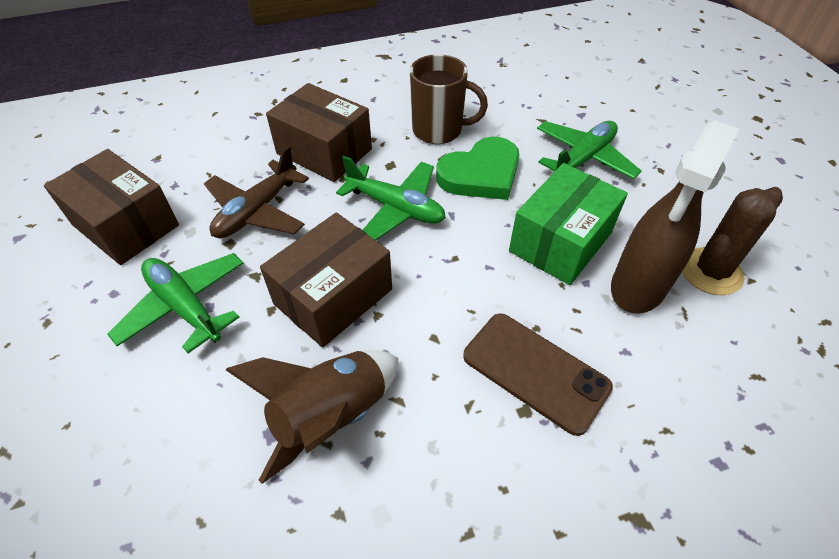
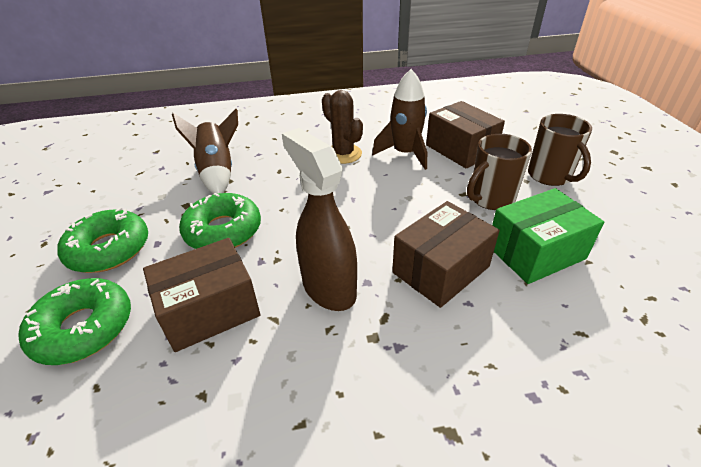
brown mug: [410,54,488,144] = 1 -> [467,134,532,210] [528,114,592,186] = 2
brown phone: [463,313,613,436] = 1 -> none = 0
brown plane: [204,146,309,238] = 1 -> none = 0
brown rocket: [226,350,398,484] = 1 -> [172,109,238,194] [372,69,427,170] = 2
green donut: none = 0 -> [18,278,131,365] [57,207,148,273] [179,193,261,249] = 3
green heart: [436,137,519,200] = 1 -> none = 0
green plane: [107,253,243,353] [336,156,446,240] [537,121,642,179] = 3 -> none = 0

